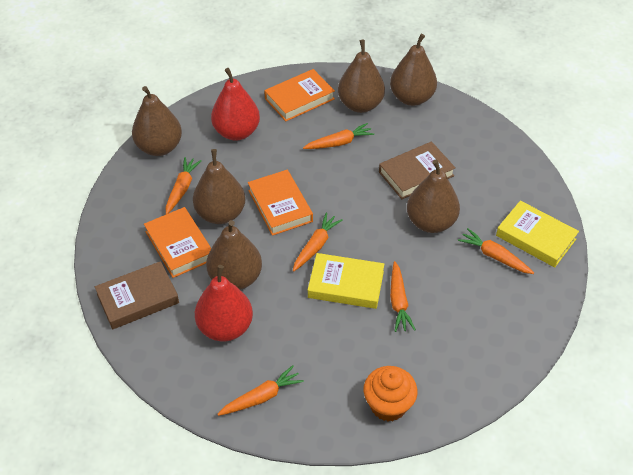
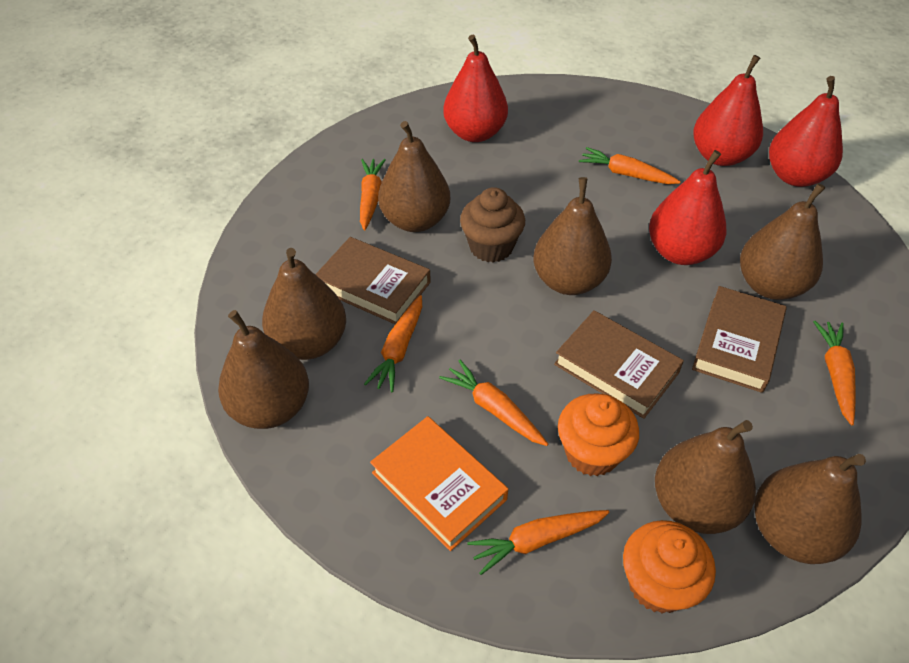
brown book: [95,261,179,329] [379,141,456,199] = 2 -> [315,237,431,325] [554,310,684,419] [692,286,787,393] = 3
brown cupcake: none = 0 -> [460,187,525,263] = 1
brown pear: [132,86,182,156] [193,149,245,224] [206,220,262,290] [338,40,385,113] [390,34,437,106] [407,160,460,233] = 6 -> [218,310,309,429] [262,248,346,360] [378,121,450,232] [533,177,612,295] [655,420,756,534] [740,183,825,300] [754,454,866,564] = 7
orange book: [144,207,211,278] [248,170,313,236] [264,69,335,121] = 3 -> [370,416,508,551] = 1
orange cupcake: [363,366,417,422] = 1 -> [558,394,639,477] [623,520,716,613] = 2
red pear: [195,265,253,342] [211,68,260,140] = 2 -> [443,35,508,142] [649,150,727,265] [693,55,763,166] [769,76,843,187] = 4
yellow book: [308,253,384,309] [496,201,579,267] = 2 -> none = 0

